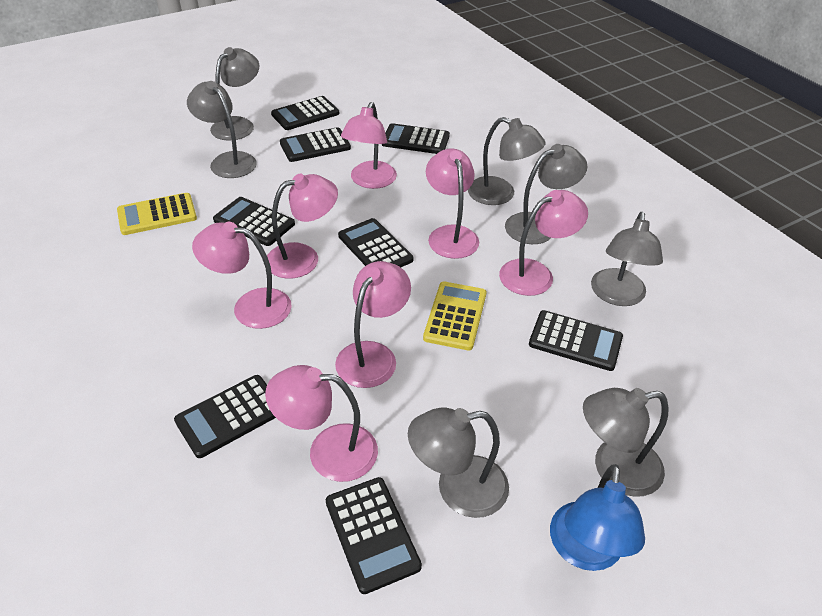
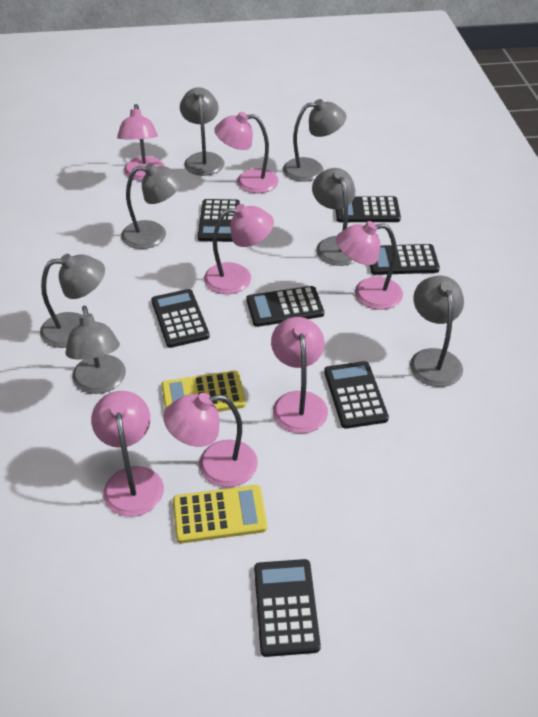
black calculator: [174,375,276,458] [213,197,295,246] [271,96,339,130] [280,127,351,162] [326,477,422,594] [338,218,414,267] [382,123,450,154] [529,310,623,371] = 8 -> [151,289,210,348] [198,199,240,242] [246,286,324,327] [254,559,321,657] [324,361,389,429] [335,196,401,222] [370,244,440,275] = 7
blue lamp: [550,464,645,571] = 1 -> none = 0

